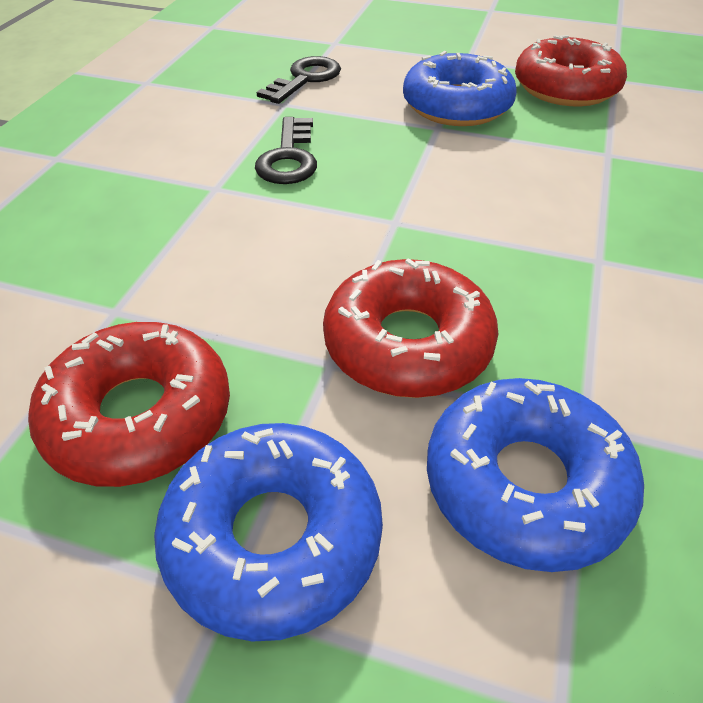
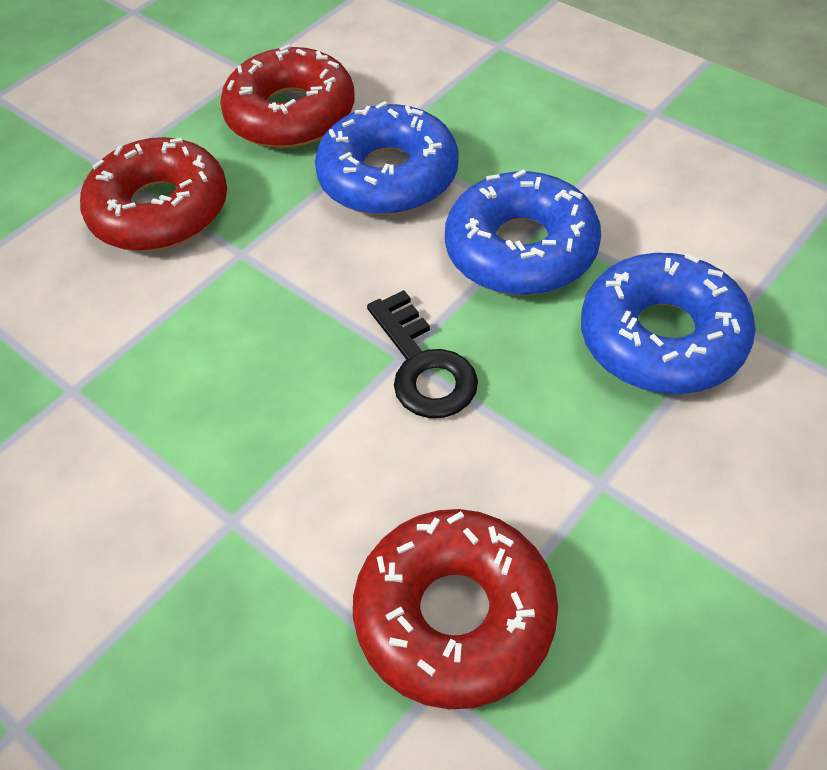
black key: [255,117,317,184] [256,56,341,104] = 2 -> [367,290,478,418] = 1

